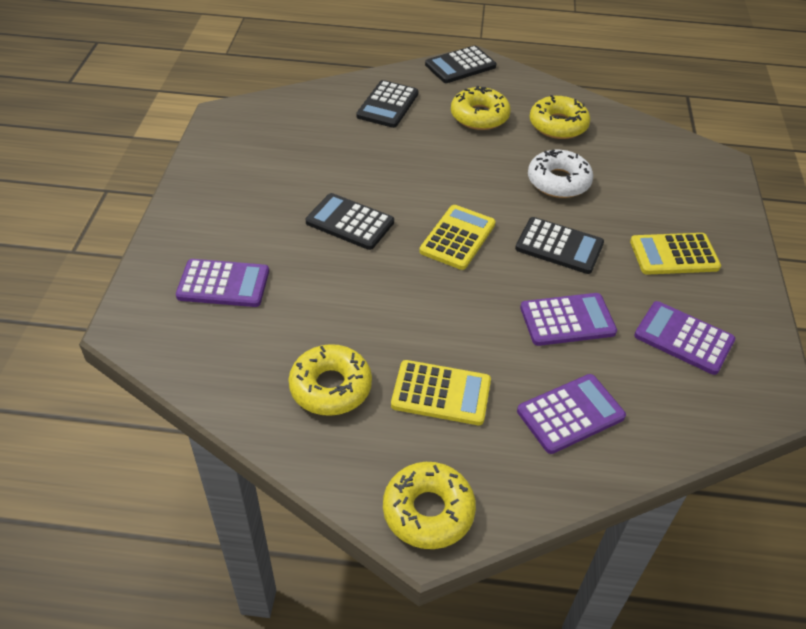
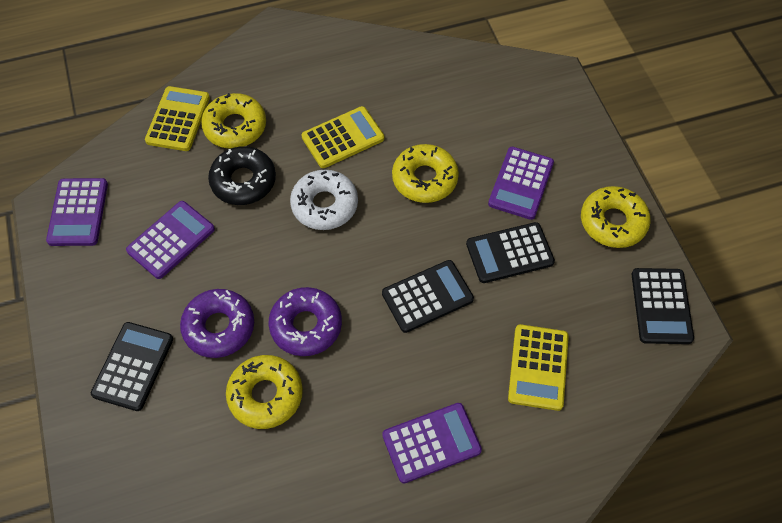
black donut: none = 0 -> [208,146,276,205] = 1
purple donut: none = 0 -> [180,289,254,358] [269,287,342,356] = 2

